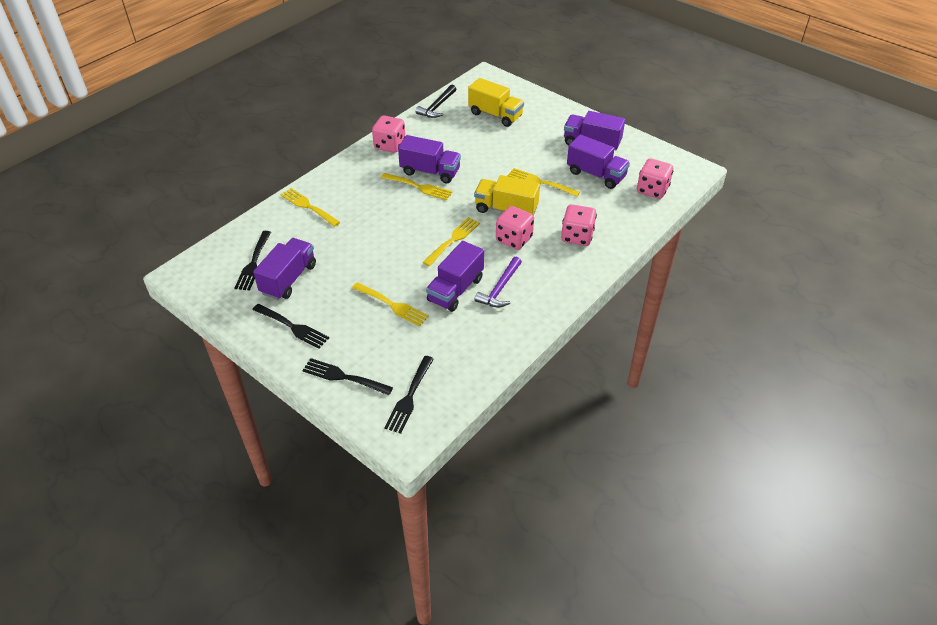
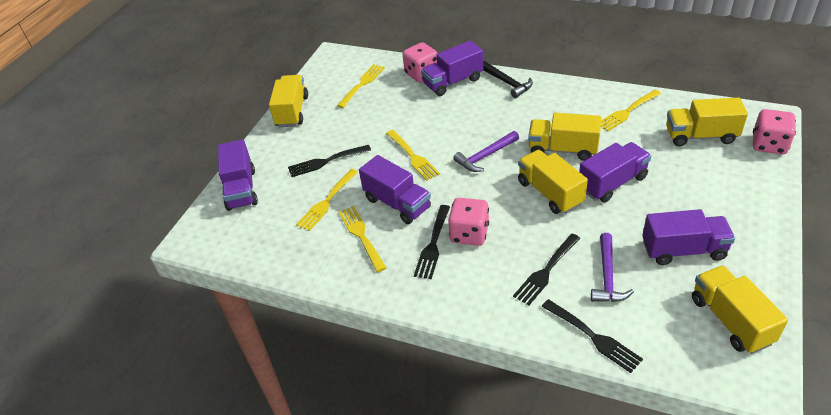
pink dice: [372,115,405,153] [496,206,534,250] [561,204,597,246] [637,158,673,199] = 4 -> [403,42,438,82] [448,198,489,246] [753,109,796,155] = 3
purple hammer: [475,257,522,307] = 1 -> [453,131,519,172] [591,233,634,302] = 2
yellow truck: [468,78,524,127] [474,175,540,215] = 2 -> [269,75,308,127] [518,150,588,214] [528,113,601,161] [666,98,748,146] [692,265,788,354] = 5

